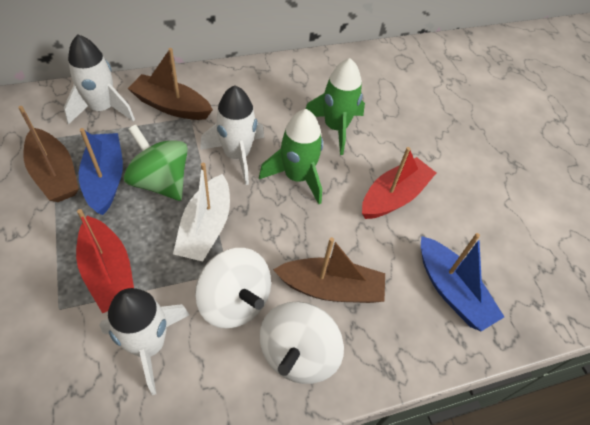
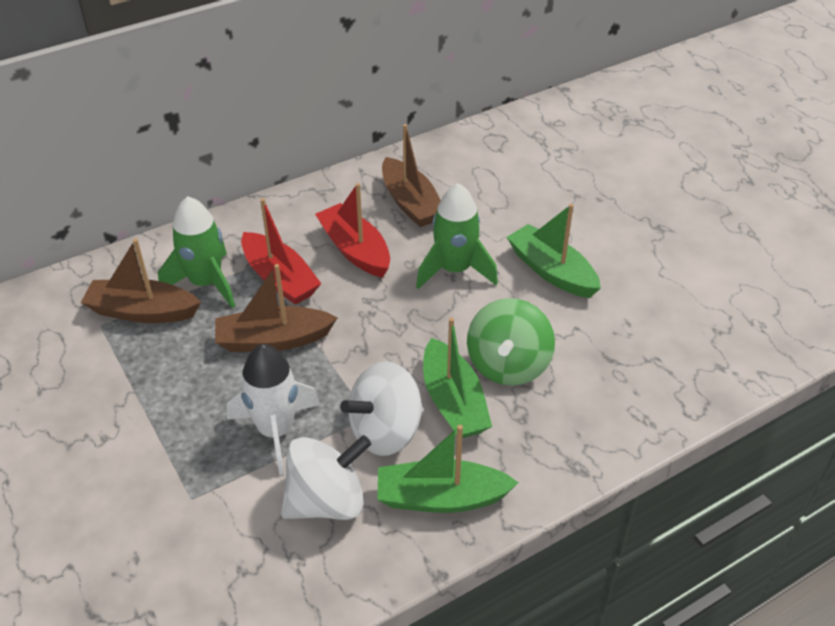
blue boat: [79,128,123,215] [421,233,504,331] = 2 -> none = 0
green boat: none = 0 -> [377,425,519,513] [423,317,492,438] [507,204,601,298] = 3
white boat: [173,163,230,262] = 1 -> none = 0
white rocket: [64,34,135,125] [99,288,190,395] [200,85,264,185] = 3 -> [227,344,320,475] = 1

